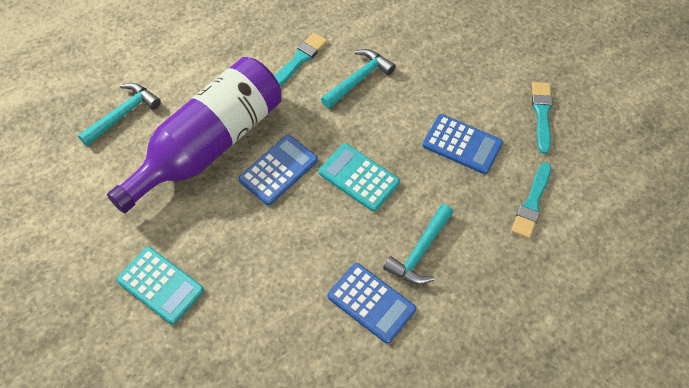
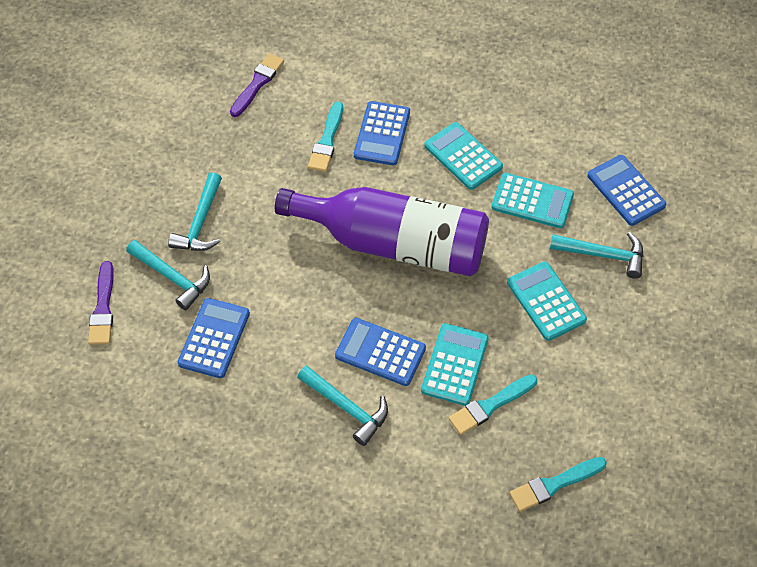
blue calculator: [239,135,318,205] [328,263,416,344] [423,114,503,174] = 3 -> [178,298,250,378] [335,318,426,386] [354,101,410,165] [587,155,666,226] = 4
purple brush: none = 0 -> [88,261,114,345] [230,53,284,117] = 2
turquoise calculator: [116,247,204,324] [319,143,400,212] = 2 -> [421,323,489,406] [424,122,503,190] [491,173,574,228] [507,262,587,341] = 4
turquoise hammer: [78,83,161,146] [321,49,396,109] [383,204,453,285] = 3 -> [126,240,210,310] [168,172,222,251] [297,365,388,446] [550,232,644,279] = 4

